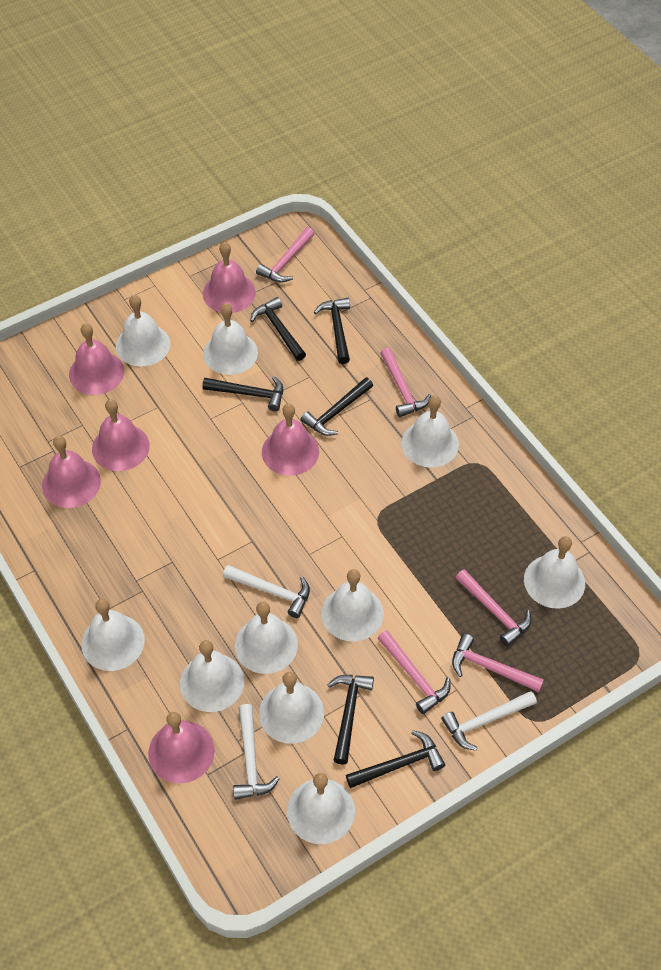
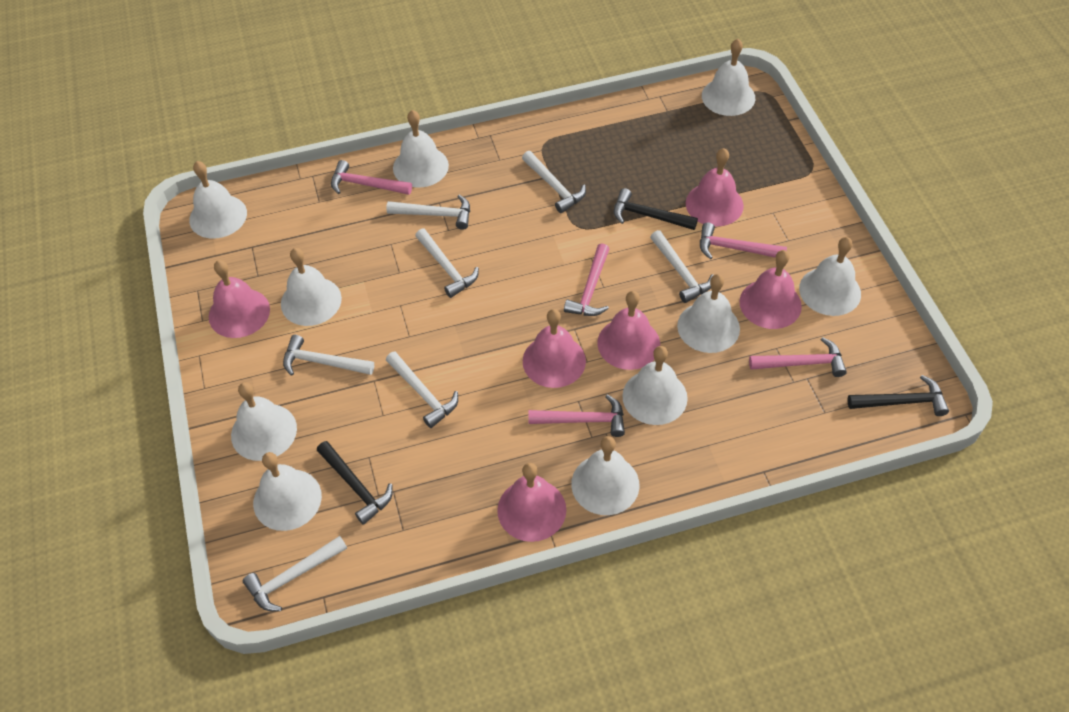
black hammer: [202,376,283,411] [250,297,306,361] [301,377,373,436] [314,298,350,364] [327,675,374,765] [346,730,445,788] = 6 -> [317,441,393,525] [614,188,698,230] [847,375,949,416] = 3
white hammer: [223,565,310,618] [233,704,280,800] [441,691,537,751] = 3 -> [243,536,347,611] [283,335,374,376] [386,195,470,230] [386,352,458,428] [415,229,479,298] [522,151,586,213] [650,230,713,303] = 7

